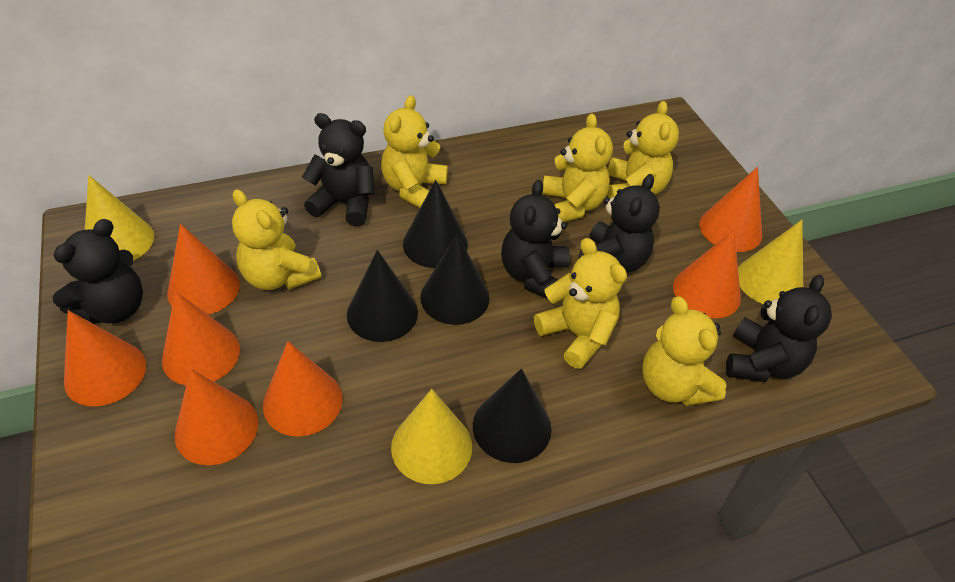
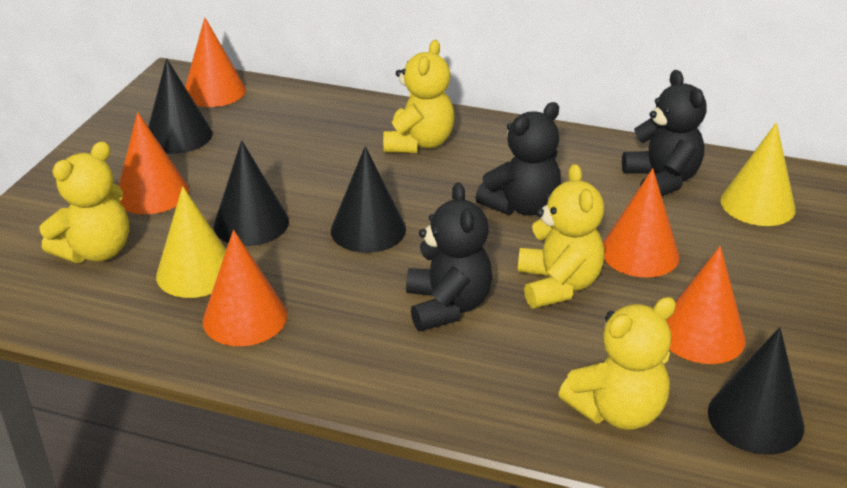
black teddy bear: [53,219,143,324] [302,113,375,226] [501,180,570,299] [579,174,660,273] [726,275,832,382] = 5 -> [406,182,492,331] [475,102,561,215] [622,70,707,196] = 3
orange cone: [64,310,146,406] [162,291,240,386] [167,224,240,315] [175,369,258,465] [263,341,343,437] [673,230,741,318] [699,167,762,252] = 7 -> [118,112,189,214] [185,17,246,107] [203,230,287,346] [603,168,679,278] [666,246,746,364] = 5
yellow cone: [85,175,154,261] [391,389,472,484] [738,220,803,304] = 3 -> [156,186,226,298] [720,122,796,226] = 2
yellow teddy bear: [232,189,321,290] [381,95,448,208] [534,238,627,369] [542,114,613,222] [607,101,679,198] [642,296,727,406] = 6 -> [40,141,129,263] [383,40,455,153] [518,164,605,308] [559,297,676,430] = 4

